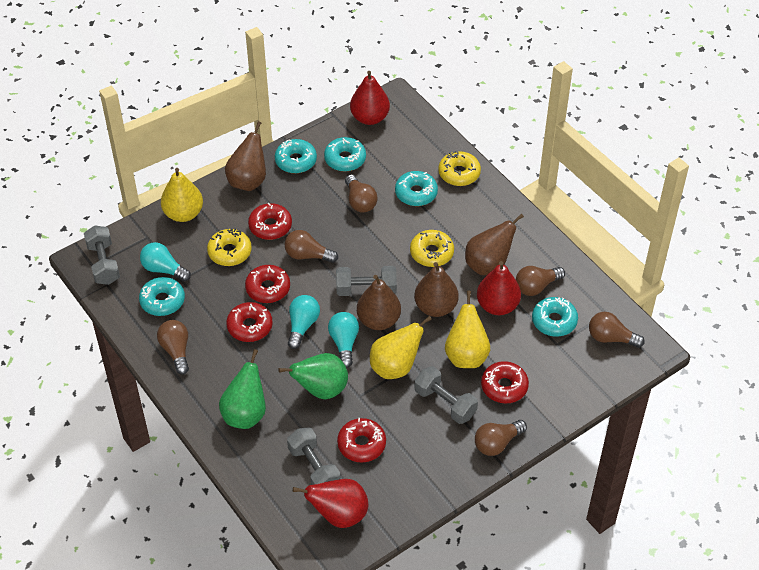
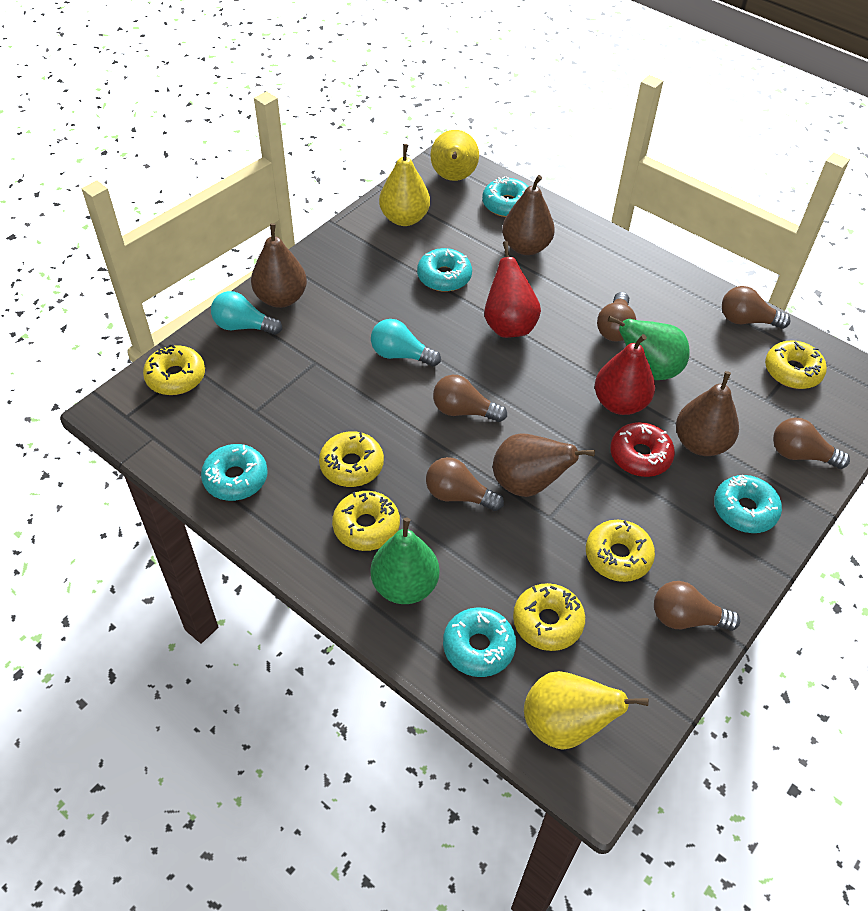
grey dumbbell: [84,225,120,285] [287,427,340,485] [336,266,397,296] [414,366,478,424] = 4 -> none = 0
red donut: [226,302,273,342] [245,265,290,303] [248,203,292,240] [337,418,386,463] [481,361,529,403] = 5 -> [610,422,675,477] = 1
red pear: [293,479,368,528] [350,71,390,125] [477,261,521,315] = 3 -> [484,241,541,338] [595,334,655,415] = 2
turquoise light bulb: [140,242,191,281] [288,295,320,349] [328,312,359,368] = 3 -> [211,291,282,335] [371,319,441,367] = 2
yellow donut: [207,229,252,266] [410,230,454,267] [438,151,481,186] = 3 -> [143,344,205,395] [319,431,384,487] [332,491,400,551] [513,583,585,651] [586,520,655,582] [765,340,827,389] = 6

